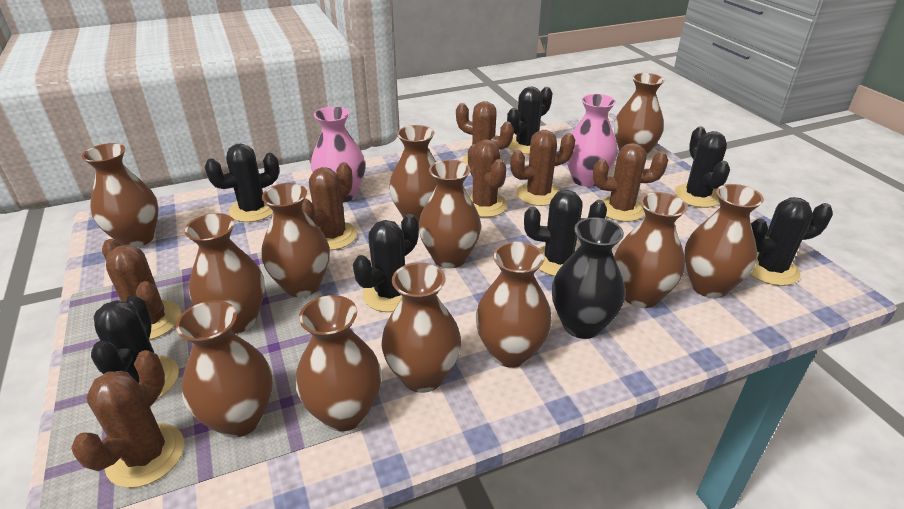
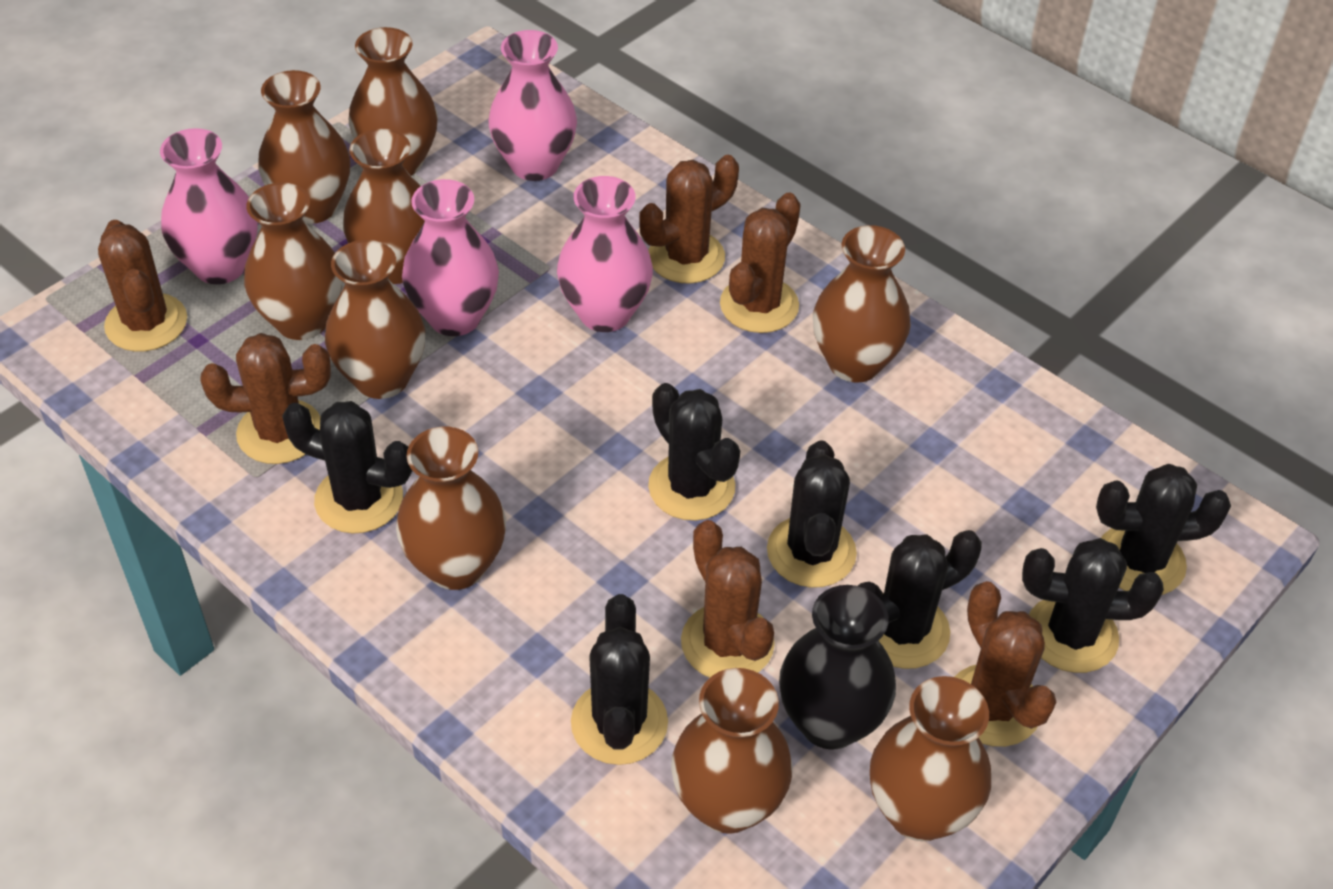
brown cactus: [71,350,184,488] [102,239,181,340] [302,162,357,250] [456,101,514,164] [468,140,508,217] [510,130,575,206] [593,143,668,222] = 7 -> [98,220,187,352] [200,333,331,464] [639,155,739,284] [681,520,775,678] [720,193,801,333] [955,581,1056,747] = 6
brown vase: [82,143,159,248] [175,300,273,438] [184,213,265,334] [261,183,330,297] [296,295,382,431] [381,262,461,393] [389,125,437,222] [419,160,481,268] [475,241,552,368] [614,73,665,155] [614,192,688,308] [684,184,764,298] = 12 -> [244,182,342,340] [258,70,350,224] [325,240,425,399] [343,129,424,284] [349,27,438,176] [396,427,506,590] [671,668,792,834] [813,225,911,383] [870,676,991,841] = 9
pink vase: [311,106,365,202] [567,94,617,187] = 2 -> [160,128,257,284] [402,179,499,336] [488,30,577,181] [557,176,653,332] = 4

